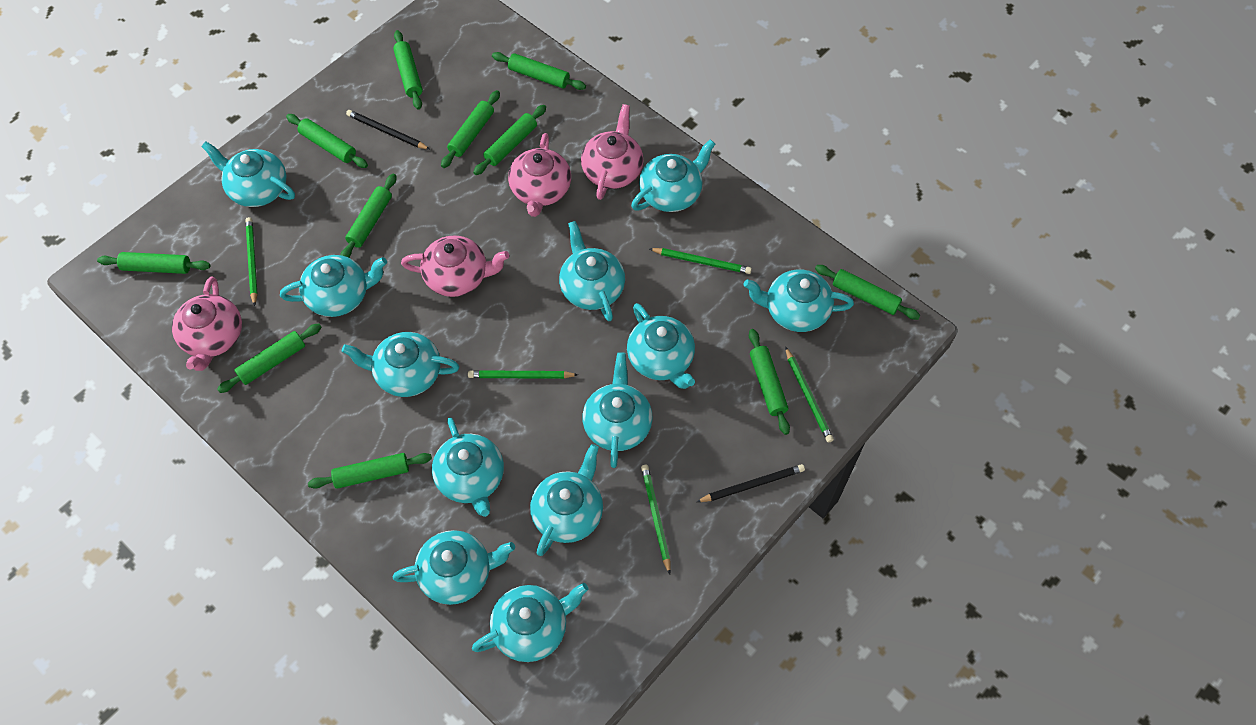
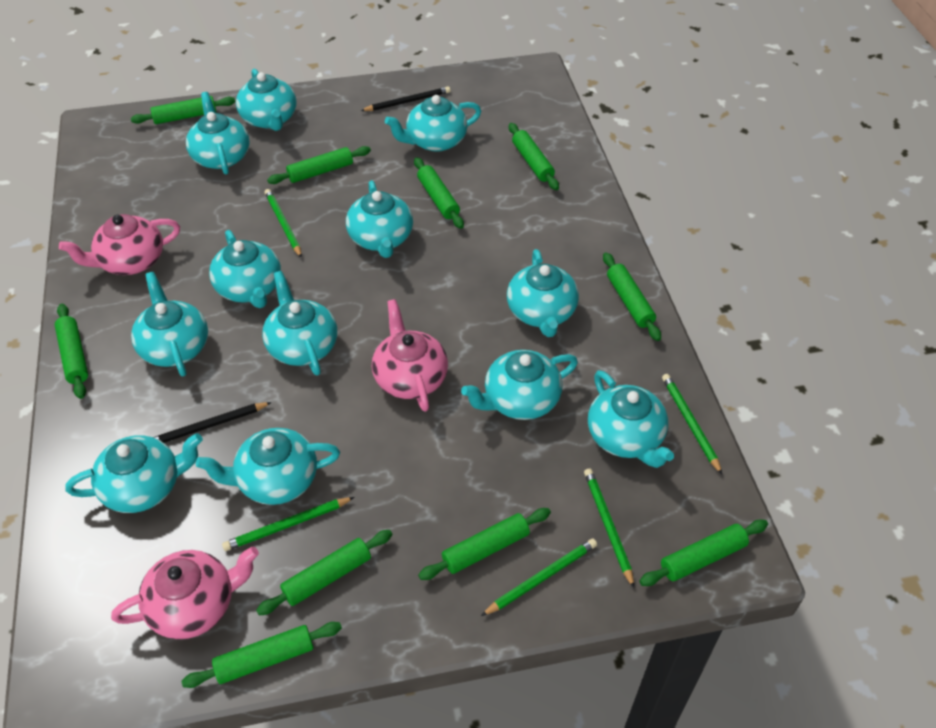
green rolling pin: [97,252,211,274] [217,323,321,393] [286,114,368,168] [308,453,432,489] [340,174,396,258] [393,30,423,110] [441,90,500,168] [473,105,546,175] [492,52,586,90] [749,329,790,435] [815,265,921,320] = 11 -> [55,304,88,399] [131,96,235,124] [181,622,342,688] [256,530,393,616] [267,146,371,184] [414,157,464,229] [418,508,551,580] [509,123,559,190] [603,252,661,341] [640,519,768,586] = 10
pink teapot: [172,277,242,371] [401,235,509,297] [508,133,571,217] [581,104,643,200] = 4 -> [59,214,180,275] [111,546,259,639] [372,299,448,412] = 3

